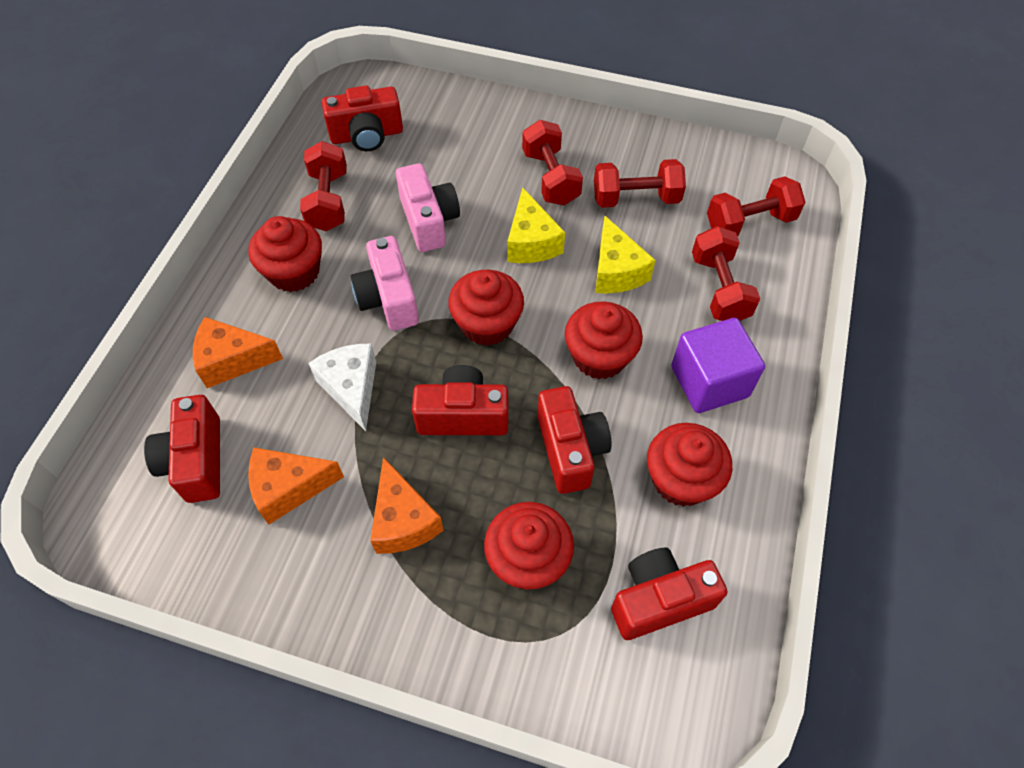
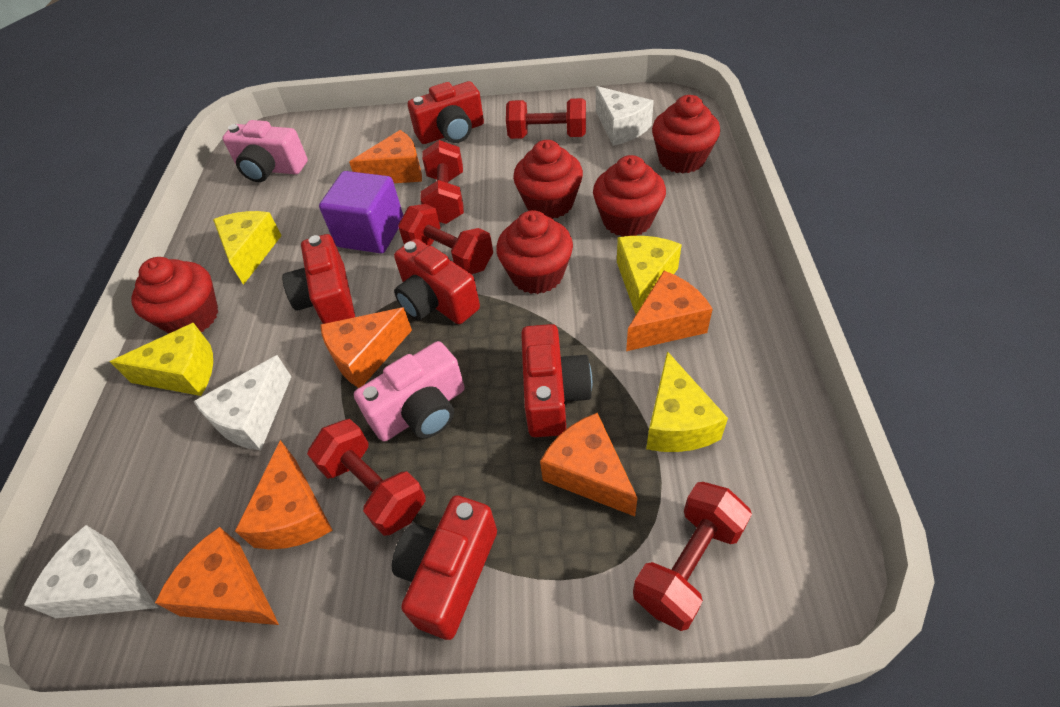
orange cheese: [193,317,283,388] [248,447,344,525] [370,457,444,554] = 3 -> [155,527,279,625] [235,440,333,549] [320,307,412,388] [349,130,422,183] [540,413,638,516] [626,271,713,351] = 6
white cheese: [308,344,376,431] = 1 -> [24,525,158,618] [193,355,291,450] [596,86,654,146] = 3
yellow cheese: [507,187,565,263] [595,216,655,293] = 2 -> [110,323,213,396] [213,211,282,285] [617,236,682,314] [646,351,728,452] = 4

